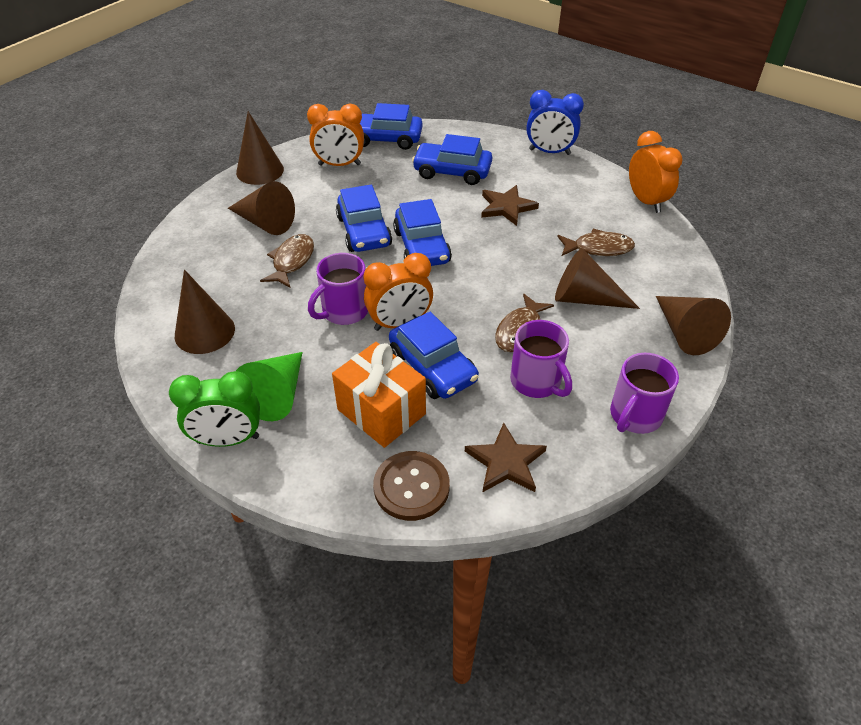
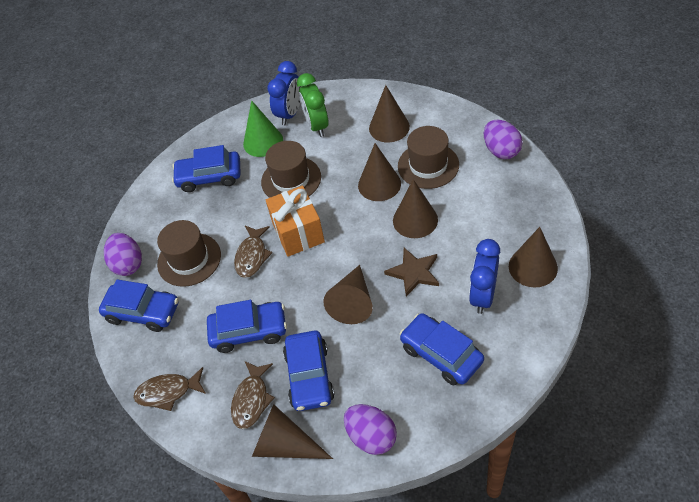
blue clock: [526,90,584,155] = 1 -> [267,61,302,125] [469,239,500,314] = 2
brown button: [373,451,450,521] = 1 -> none = 0
brown cone: [175,270,235,354] [228,181,295,235] [236,111,284,185] [555,248,640,309] [656,296,731,355] = 5 -> [252,404,333,459] [323,265,373,324] [358,143,401,201] [369,85,410,143] [393,179,438,238] [509,227,558,288] = 6
brown hat: none = 0 -> [157,220,221,287] [261,141,321,198] [398,126,459,189] = 3
brown star: [465,423,547,492] [481,185,539,226] = 2 -> [384,248,439,297] = 1
orange clock: [307,103,364,166] [364,253,433,331] [629,131,682,213] = 3 -> none = 0
purple egg: none = 0 -> [104,233,142,276] [344,404,397,455] [484,120,523,159] = 3
purple mug: [308,253,368,325] [510,320,572,398] [610,353,679,434] = 3 -> none = 0

